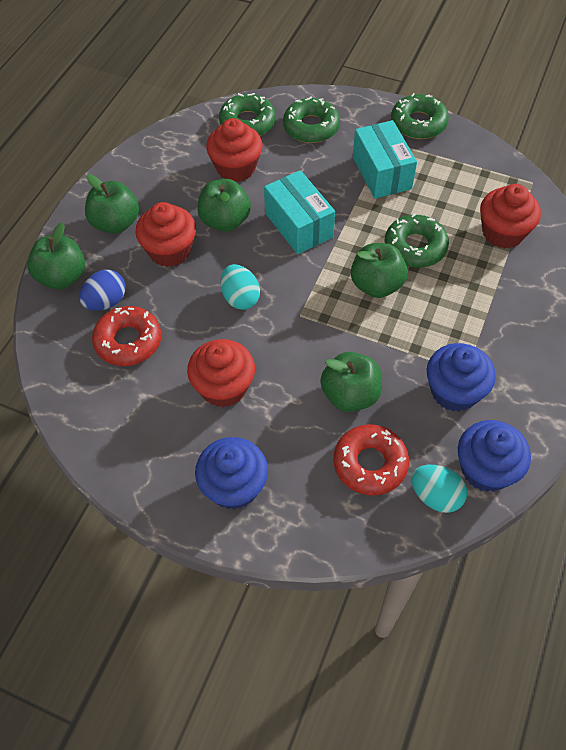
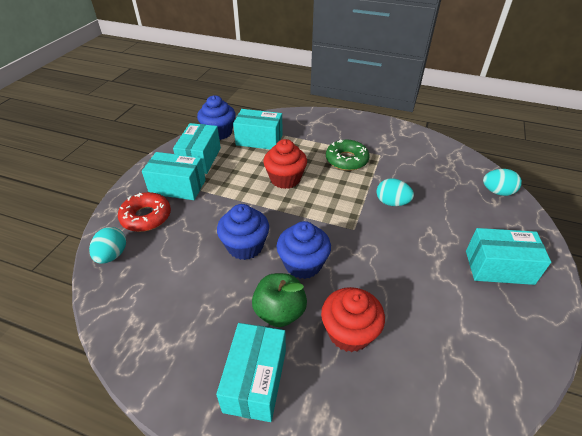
blue egg: [79,270,126,311] = 1 -> none = 0
green apple: [27,223,85,289] [85,174,139,234] [197,179,251,232] [320,352,382,412] [351,243,408,298] = 5 -> [252,273,307,327] = 1
green donut: [219,93,276,136] [283,97,340,143] [385,213,449,268] [391,93,449,139] = 4 -> [326,140,369,171] = 1
red cupcake: [135,202,196,267] [187,339,255,407] [206,118,262,182] [480,184,541,249] = 4 -> [263,139,307,189] [321,287,385,352] = 2
red donut: [92,306,161,366] [333,424,409,496] = 2 -> [118,192,171,232] = 1
turquoise box: [264,170,335,254] [353,120,417,198] = 2 -> [142,152,206,200] [173,123,221,174] [216,323,286,422] [233,109,283,150] [466,228,551,285] = 5
turquoise egg: [221,264,260,310] [411,465,467,513] = 2 -> [89,227,126,264] [376,178,414,206] [483,169,522,196] = 3

